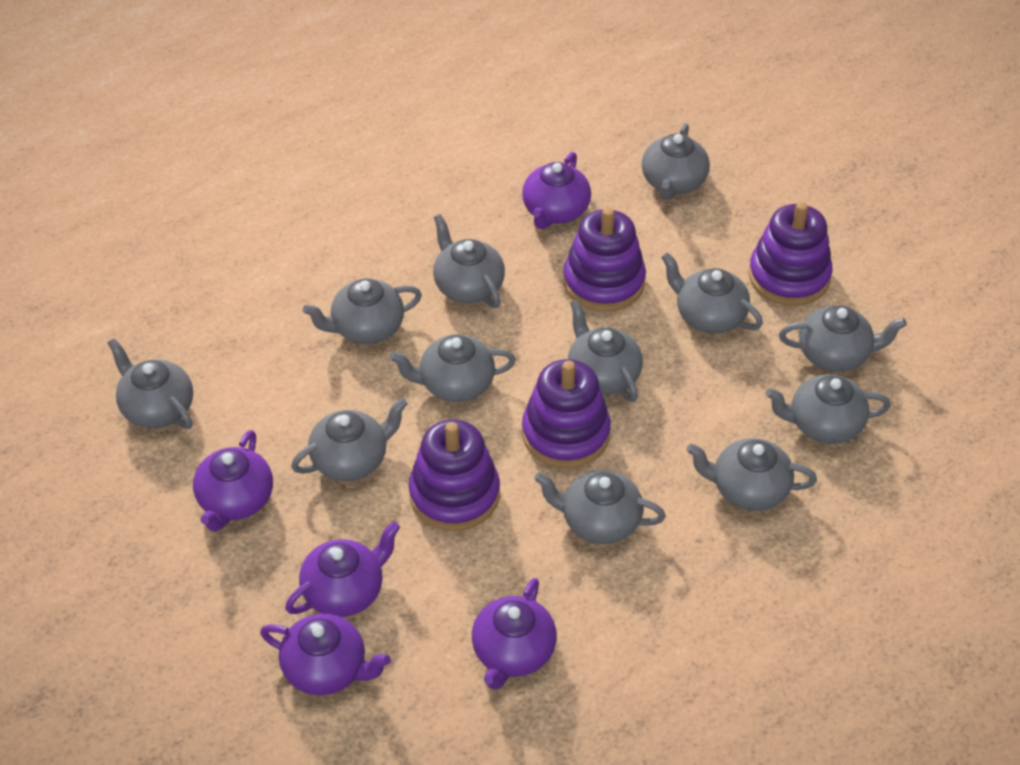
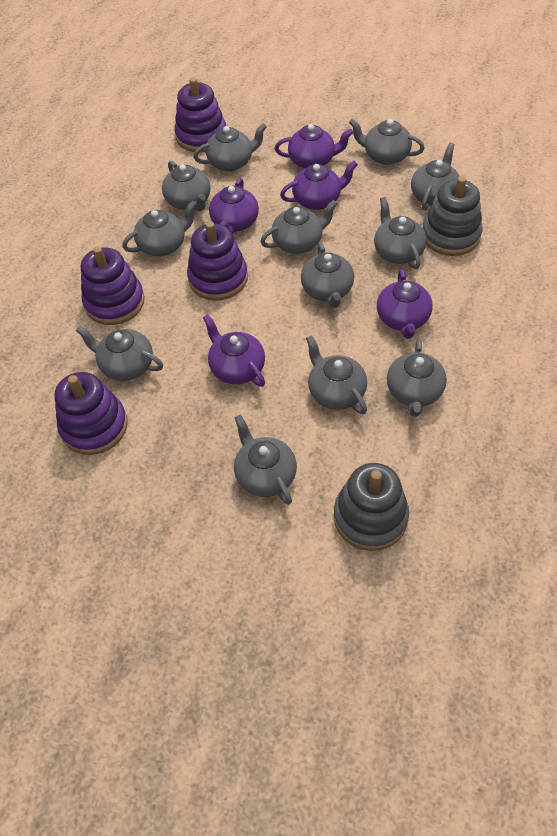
grey stacking toy: none = 0 -> [334,463,409,551] [423,176,482,256] = 2

